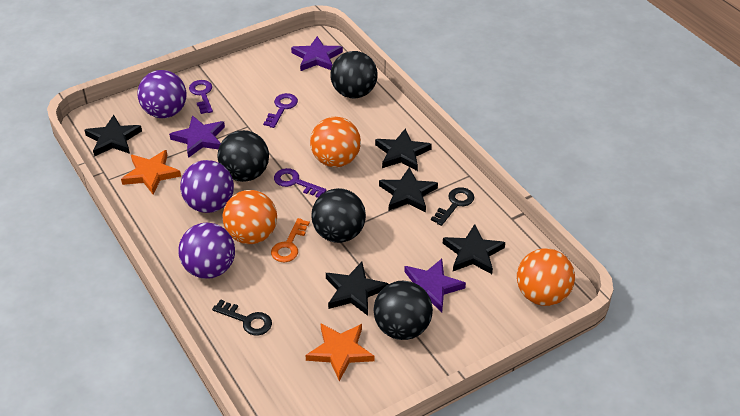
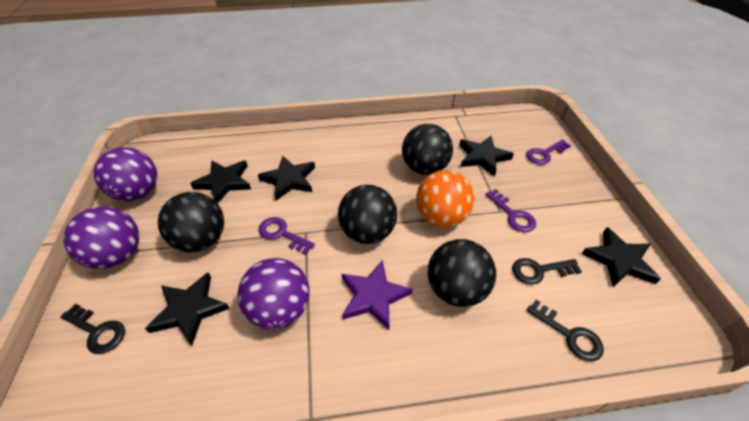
black key: [212,299,272,336] [431,187,474,226] = 2 -> [60,304,125,354] [512,258,582,285] [526,300,604,361] = 3
orange ball: [222,190,277,244] [310,117,361,167] [517,248,575,306] = 3 -> [416,170,474,227] = 1
orange key: [271,218,310,262] = 1 -> none = 0
orange star: [121,150,181,195] [306,324,374,381] = 2 -> none = 0
purple star: [169,115,225,158] [291,36,343,71] [404,259,466,312] = 3 -> [342,260,413,330] = 1

